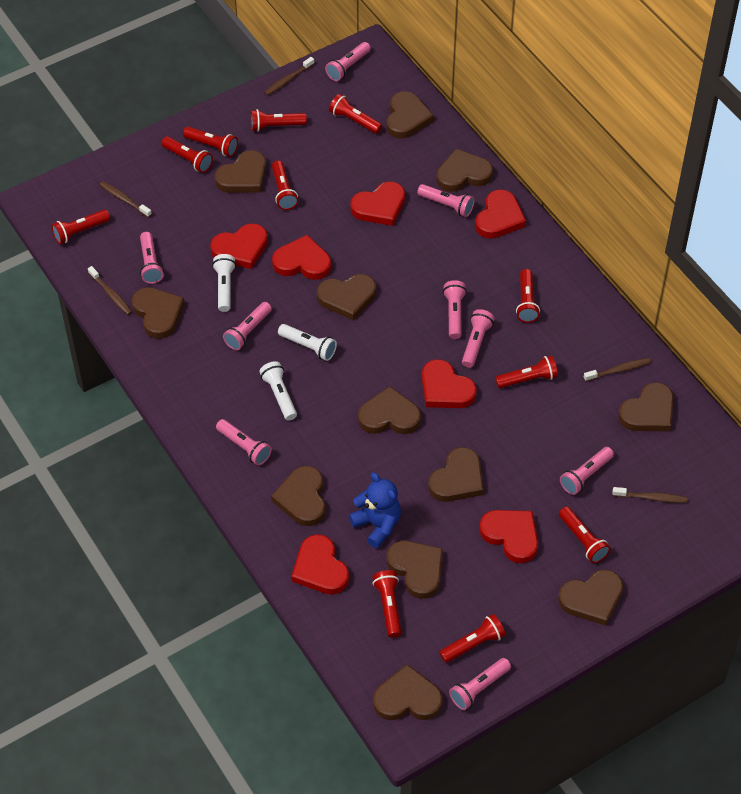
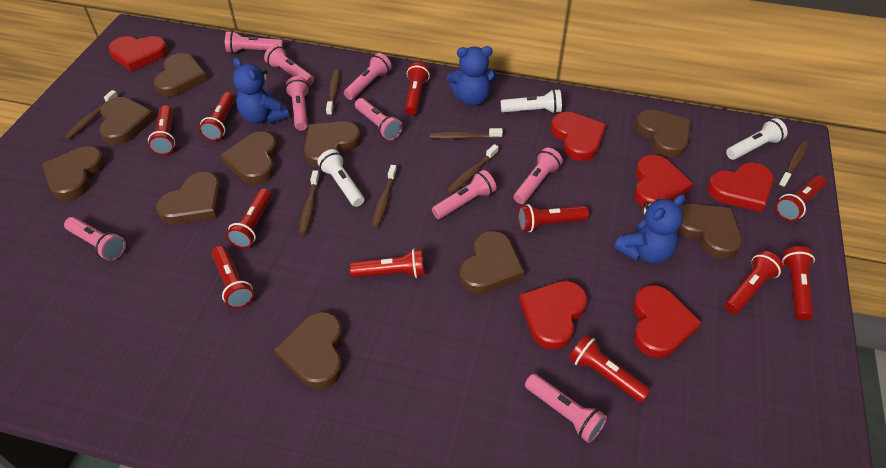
blue teddy bear: [349,472,401,548] = 1 -> [233,57,289,124] [447,46,497,106] [614,194,685,264] = 3
brown heart: [131,287,185,339] [215,150,266,193] [271,466,326,526] [317,274,376,320] [358,386,421,434] [373,664,443,720] [386,91,434,139] [387,541,443,599] [428,447,484,502] [437,149,493,192] [558,569,623,626] [618,382,674,431] = 12 -> [42,146,105,200] [99,97,155,145] [153,53,208,97] [156,172,221,225] [221,132,278,185] [274,312,343,389] [304,121,361,168] [459,231,525,294] [635,109,691,158] [677,204,742,259] = 10
brown toothbrush: [88,266,132,315] [100,182,152,218] [264,57,314,96] [584,358,651,382] [612,487,688,503] = 5 -> [64,90,118,140] [299,170,320,235] [326,70,340,116] [372,165,397,228] [430,128,503,139] [447,144,499,194] [778,141,809,188] = 7
red heart: [210,223,268,269] [272,235,331,280] [291,534,349,595] [350,182,405,226] [422,359,477,408] [475,190,526,239] [479,510,538,563] = 7 -> [108,36,168,72] [519,281,588,350] [551,112,606,161] [633,285,702,358] [634,155,693,208] [708,163,774,212] = 6

